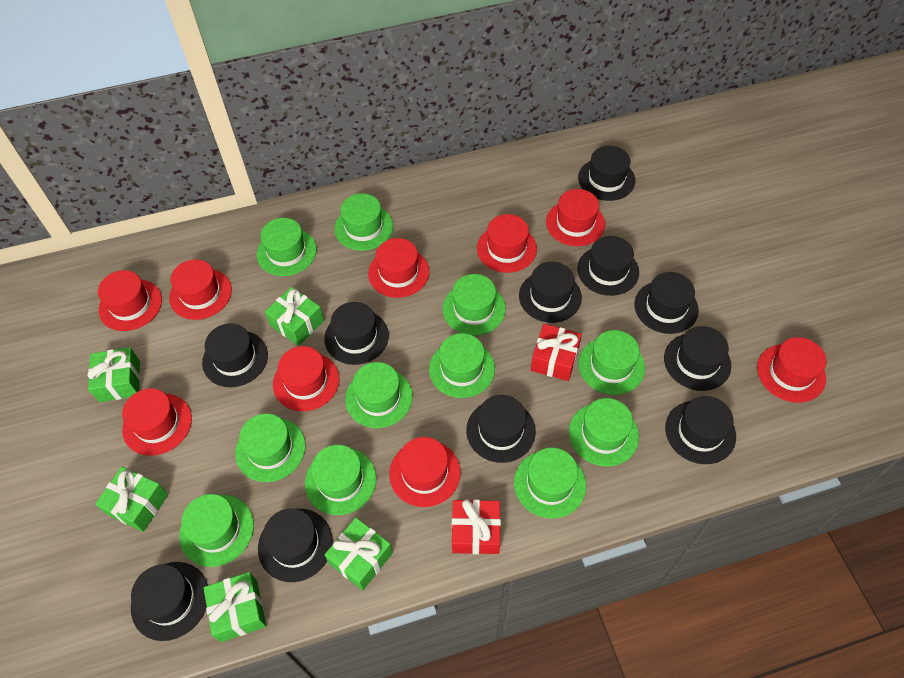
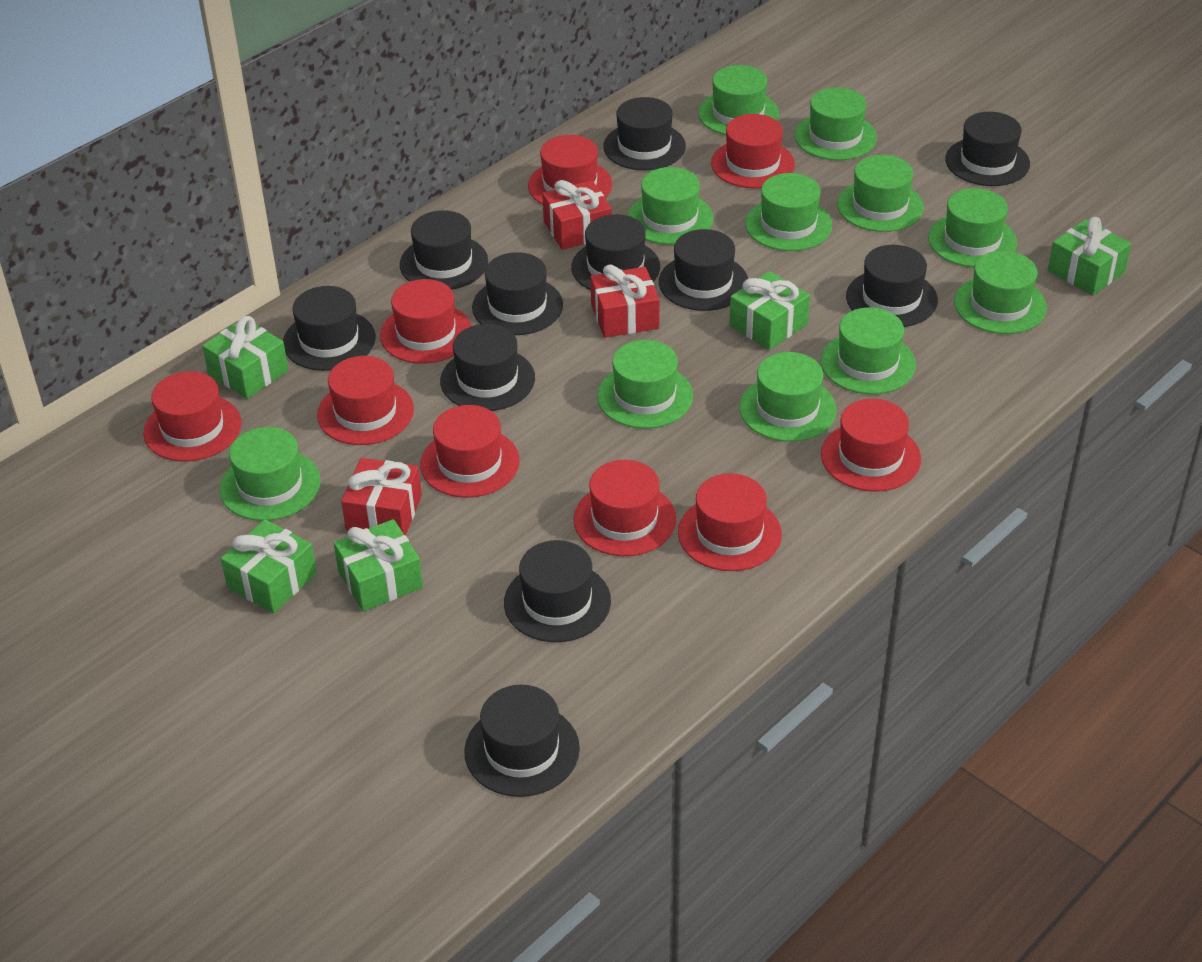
red gift: [452,499,501,554] [531,324,582,381] = 2 -> [341,458,422,535] [542,180,612,250] [590,265,659,338] = 3

